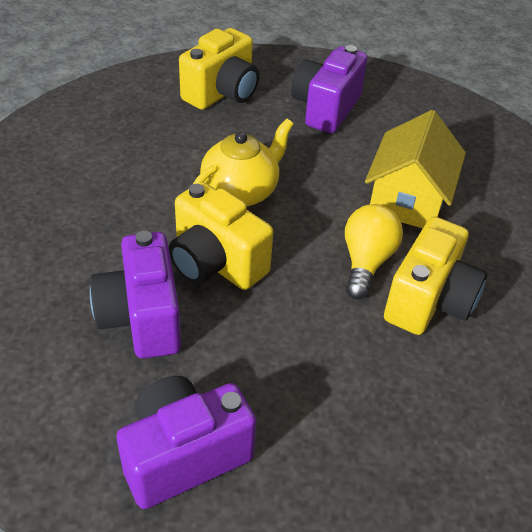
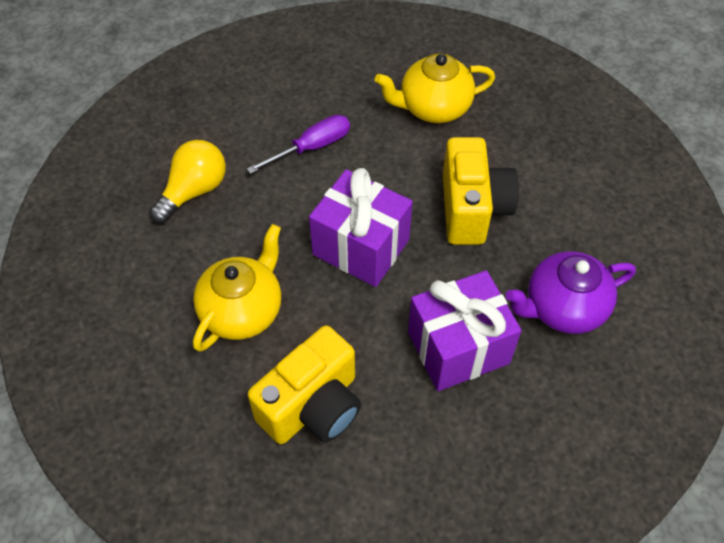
purple camera: [90,231,181,359] [116,376,257,509] [291,45,367,133] = 3 -> none = 0
purple gift: none = 0 -> [309,168,413,287] [408,270,522,391] = 2
purple screwdriver: none = 0 -> [247,115,350,174] = 1
purple teapot: none = 0 -> [505,251,636,334] = 1
yellow camera: [169,182,273,290] [179,28,259,110] [384,217,487,335] = 3 -> [248,325,361,444] [443,137,519,245] = 2
yellow house: [365,110,466,228] = 1 -> none = 0
yellow teapot: [193,119,294,206] = 1 -> [193,224,281,352] [375,53,495,123] = 2

